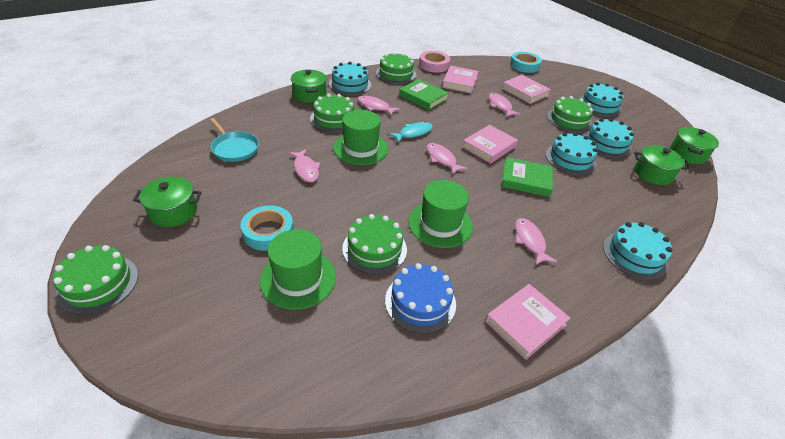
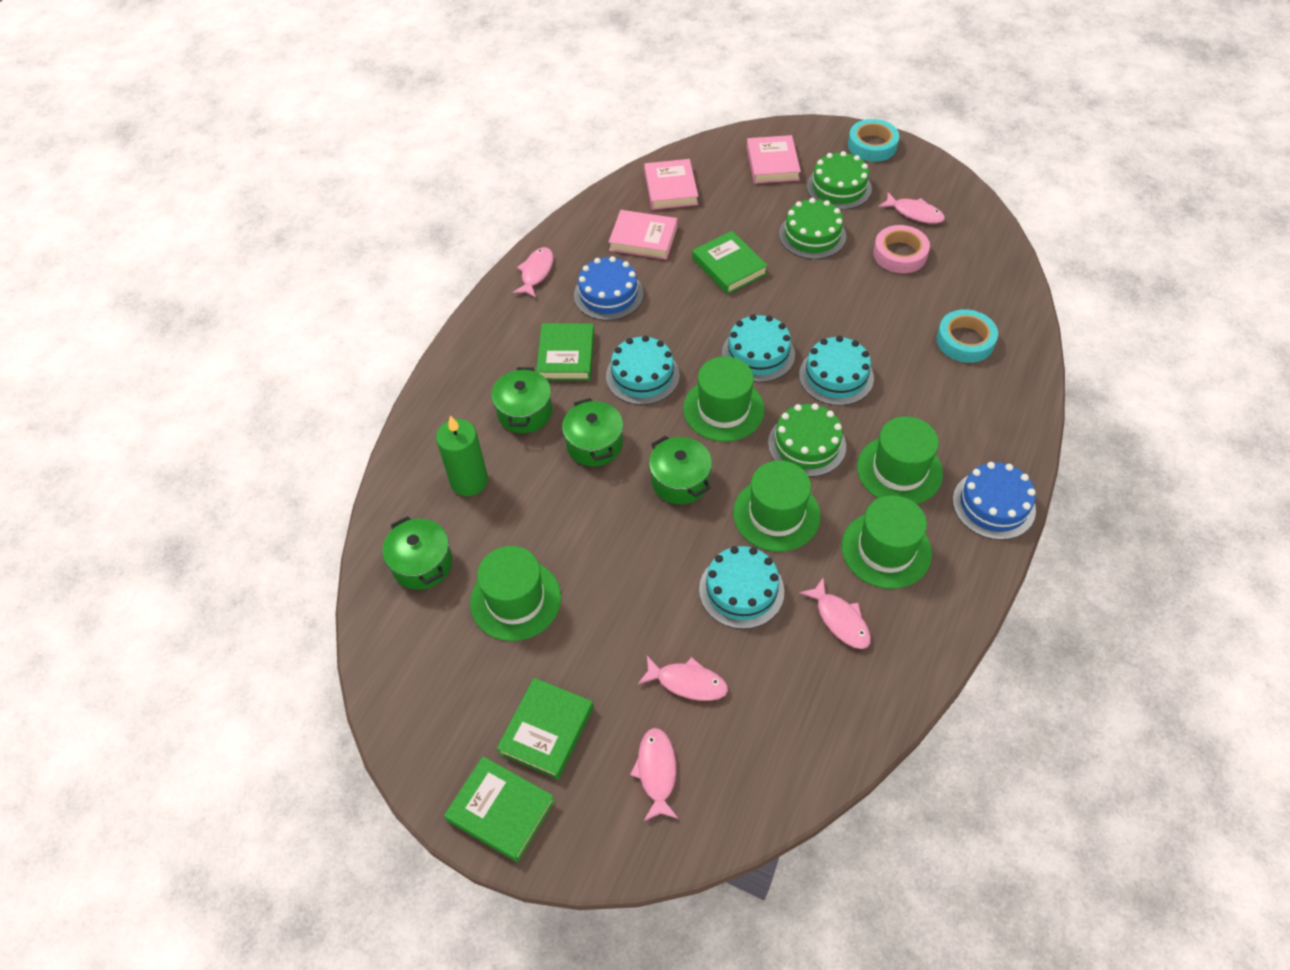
blue cake: [385,263,456,333] = 1 -> [574,256,643,321] [953,462,1036,540] = 2
green book: [399,79,449,110] [501,157,553,197] = 2 -> [444,756,555,862] [497,678,593,779] [536,323,594,381] [692,231,768,294] = 4
green cake: [53,245,138,315] [310,94,354,132] [342,214,407,274] [376,52,416,84] [547,96,594,133] = 5 -> [768,403,846,477] [779,198,846,259] [807,151,872,210] = 3
green candle: none = 0 -> [436,415,488,496] = 1
green hat: [260,229,336,310] [333,110,388,165] [408,180,473,248] = 3 -> [470,546,561,641] [683,356,765,442] [733,460,821,552] [842,495,932,589] [857,417,943,504] = 5
pink book: [442,66,479,94] [462,125,518,164] [485,284,571,360] [502,75,551,104] = 4 -> [609,210,677,260] [644,159,698,210] [747,135,801,184] = 3
turquoise cake: [329,62,371,95] [545,132,598,175] [579,82,624,117] [584,118,634,158] [603,222,673,280] = 5 -> [606,336,680,405] [699,546,784,629] [722,314,795,382] [799,336,874,406] = 4
turquoise fish: [388,122,433,143] = 1 -> none = 0
turquoise pan: [210,118,259,162] = 1 -> none = 0

